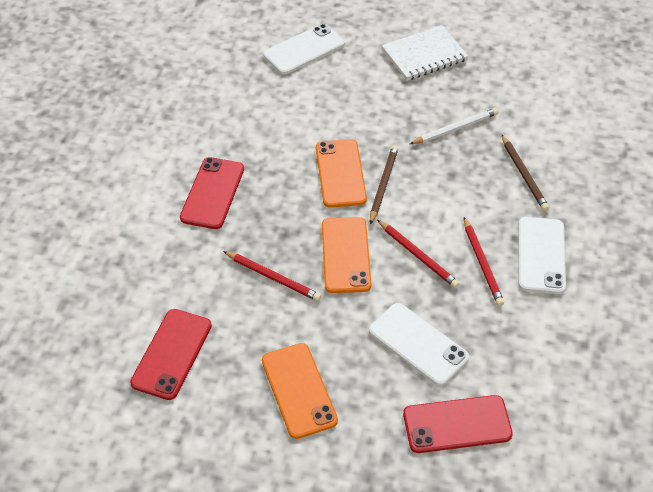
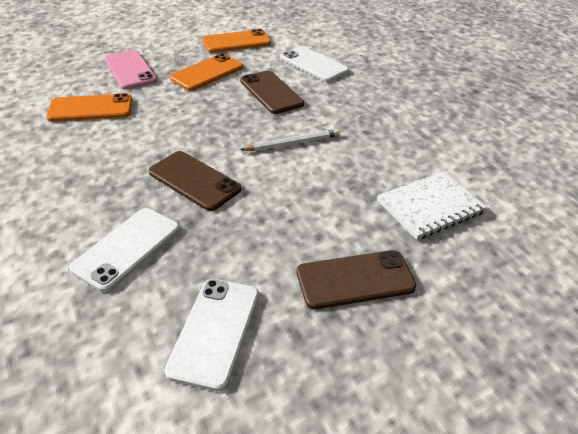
brown pencil: [370,145,398,225] [501,134,549,211] = 2 -> none = 0
brown phone: none = 0 -> [149,151,241,211] [240,70,304,114] [297,250,416,309] = 3
pink phone: none = 0 -> [105,50,157,89] = 1
red pencil: [223,251,321,301] [377,220,460,288] [464,217,504,306] = 3 -> none = 0
red phone: [130,309,212,400] [180,157,244,229] [403,395,513,453] = 3 -> none = 0

